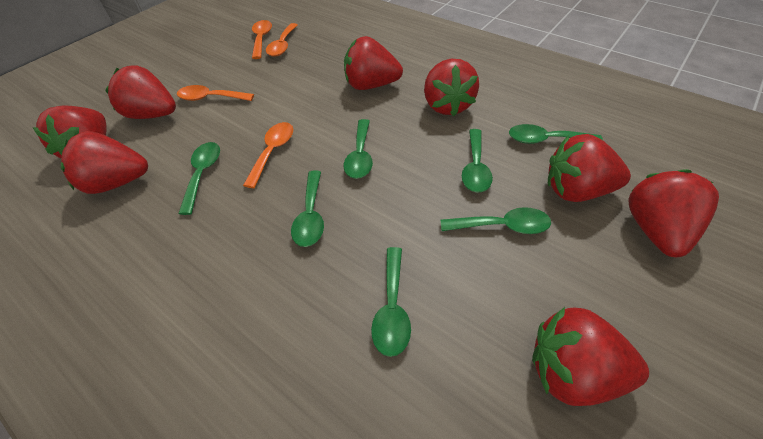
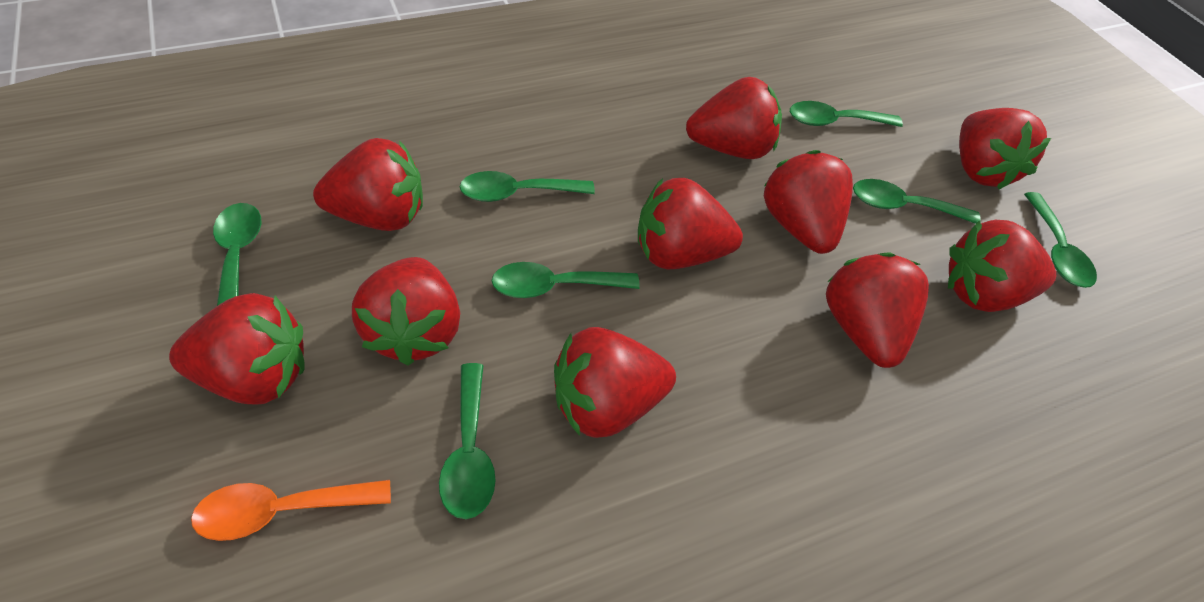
orange spoon: [177,85,254,101] [243,122,293,188] [252,20,272,59] [266,23,298,57] = 4 -> [191,480,391,541] = 1
red strawberry: [33,106,106,158] [61,131,148,194] [105,65,176,119] [344,36,403,90] [424,59,479,117] [532,307,649,406] [548,134,631,202] [628,169,719,257] = 8 -> [169,293,304,405] [313,138,423,231] [352,257,460,365] [554,327,676,438] [638,178,743,269] [686,77,782,159] [764,150,853,254] [826,252,929,368] [948,220,1056,312] [959,108,1051,190] = 10

